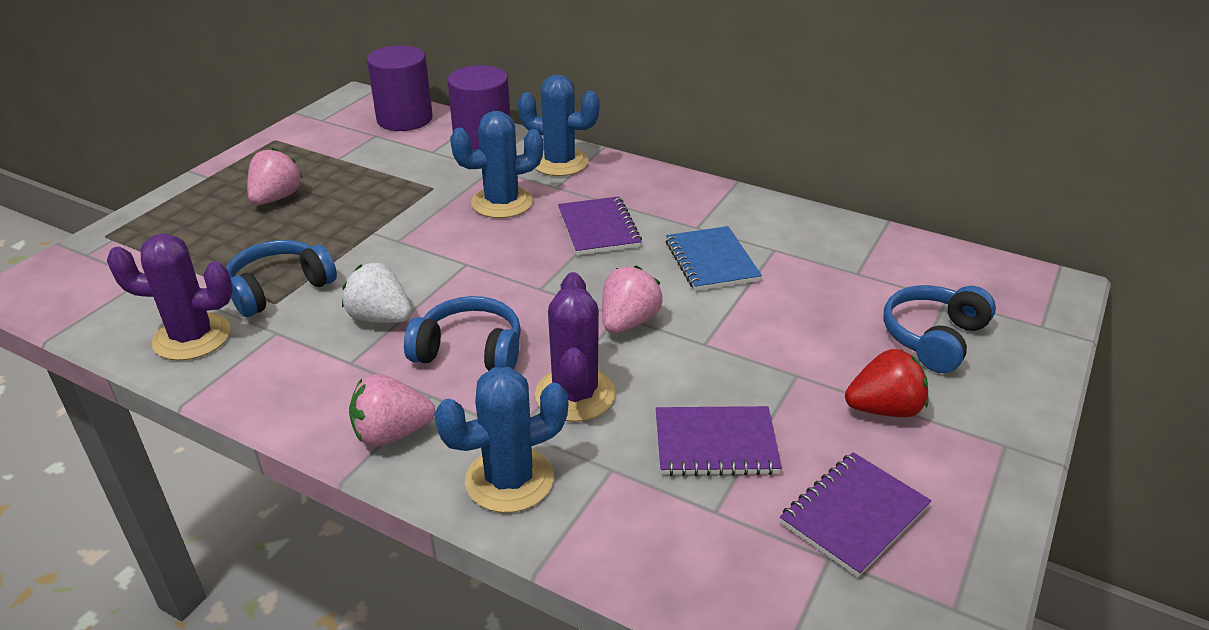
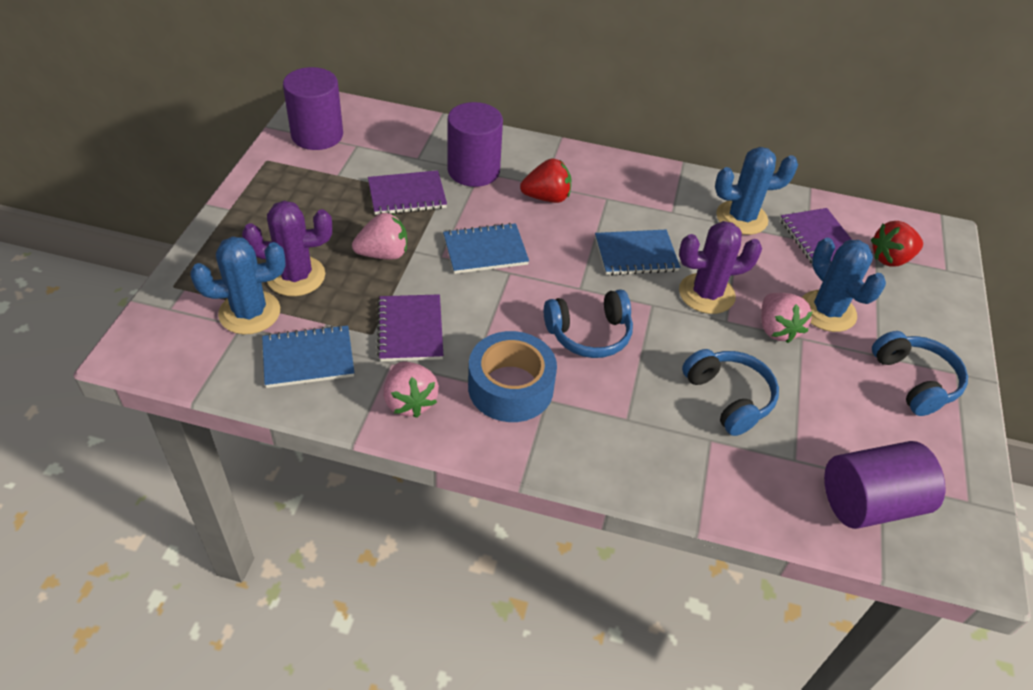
blue notebook: [666,226,762,291] = 1 -> [262,325,354,388] [443,223,529,274] [595,230,680,276] = 3
blue tape: none = 0 -> [468,331,557,422] = 1
purple cylinder: [367,45,433,131] [447,65,510,150] = 2 -> [283,67,343,150] [447,102,503,187] [824,441,945,529] = 3
red strawberry: [845,349,929,417] = 1 -> [520,158,571,203] [871,221,923,267] = 2
white strawberry: [342,262,412,323] = 1 -> none = 0

